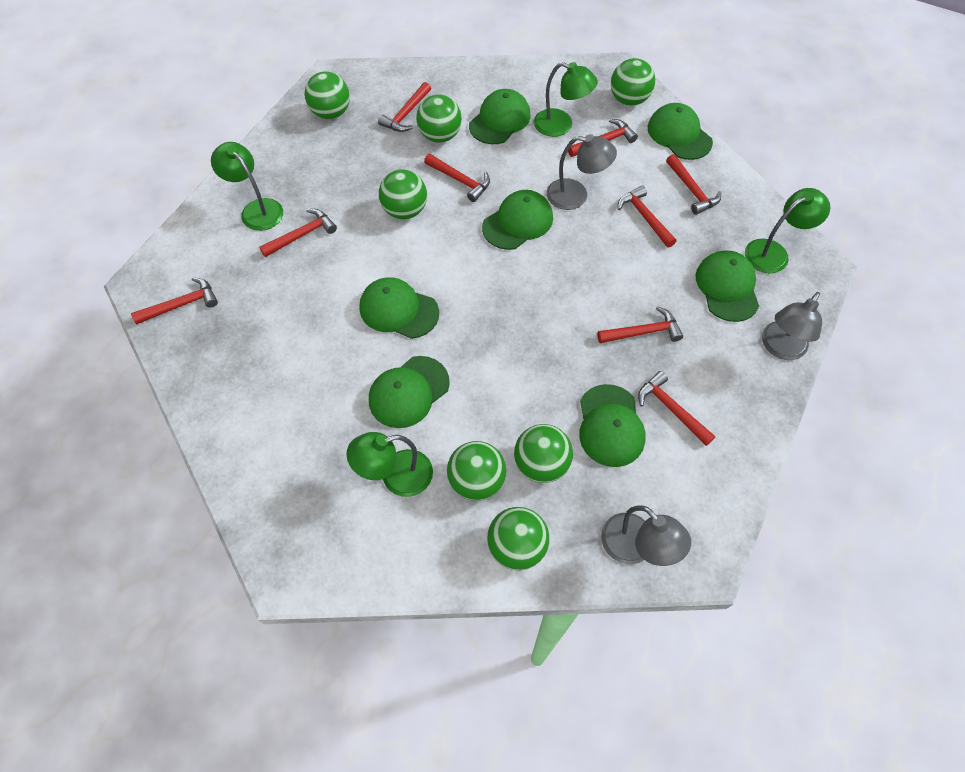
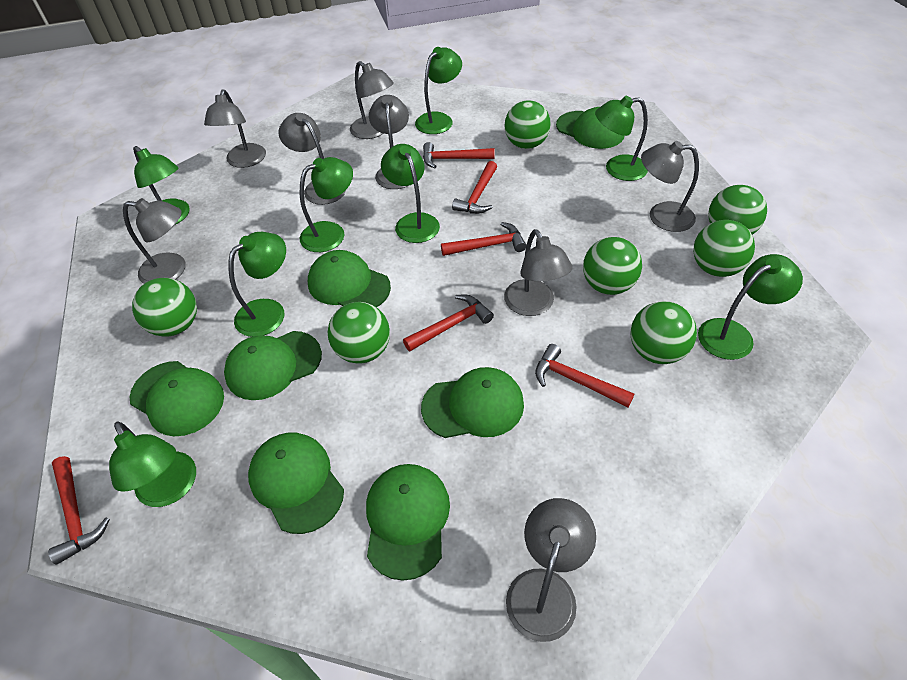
green lamp: [211,142,283,231] [346,432,433,497] [534,62,598,137] [745,188,830,273] = 4 -> [109,421,196,507] [133,146,190,225] [228,232,286,337] [300,157,353,252] [381,144,440,243] [415,47,462,134] [595,96,648,181] [698,254,803,360] = 8
grey lamp: [546,134,617,210] [601,505,691,566] [762,292,822,360] = 3 -> [123,198,185,284] [204,89,266,168] [278,113,346,205] [350,61,394,139] [369,95,409,189] [504,229,573,316] [506,498,596,642] [641,141,699,232] = 8
red hammer: [131,277,218,325] [259,209,337,257] [378,82,431,132] [424,154,490,202] [568,119,638,157] [597,306,683,343] [618,185,676,248] [638,371,716,446] [666,154,721,215] = 9 -> [48,456,110,565] [403,295,494,351] [423,142,495,168] [441,222,526,256] [452,161,497,214] [535,344,634,408] = 6

